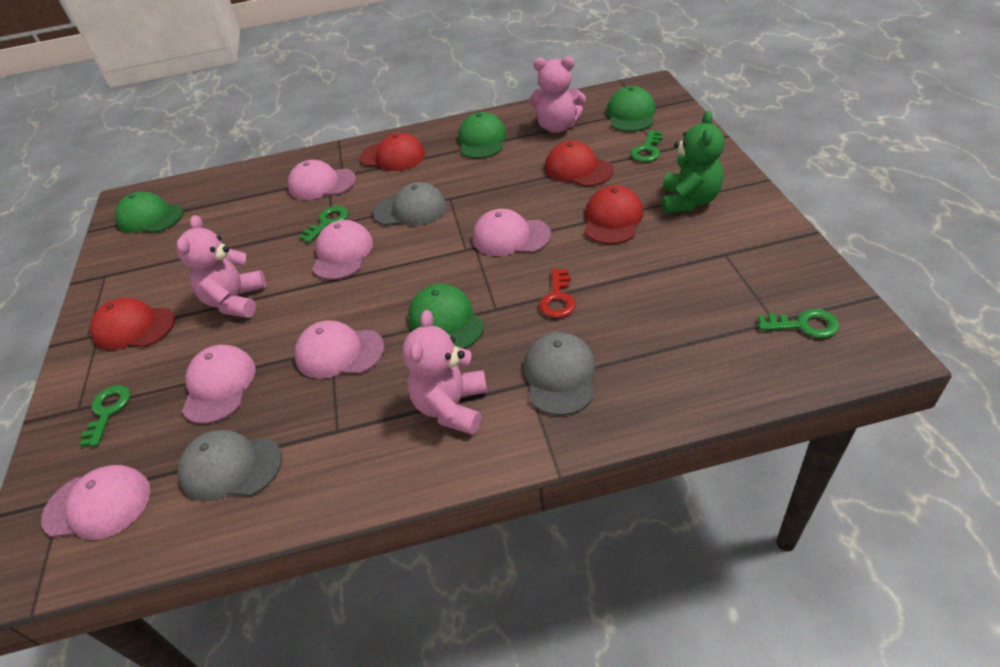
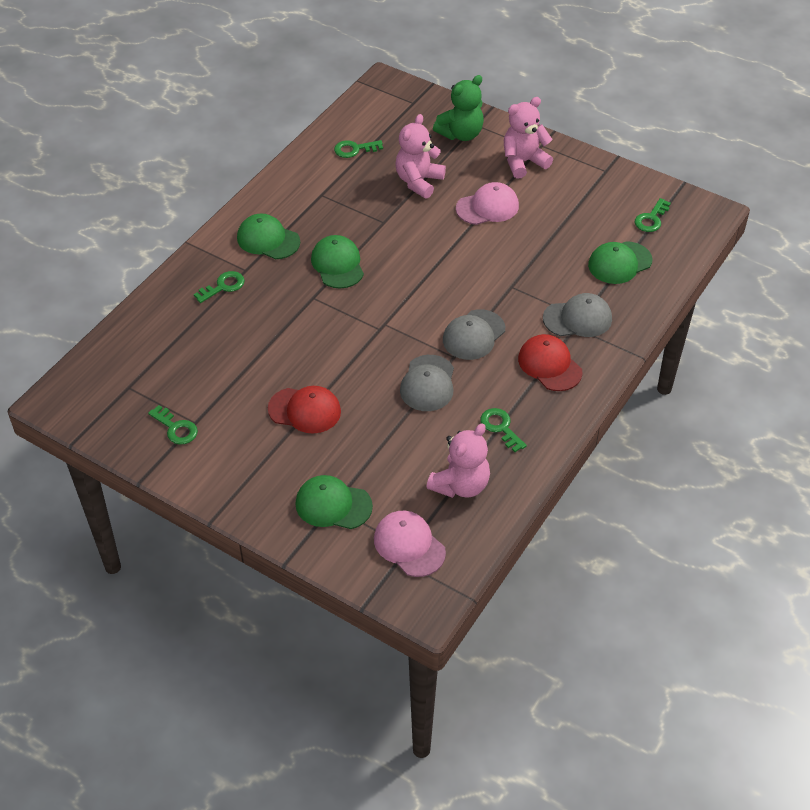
green key: [80,385,130,447] [299,206,348,243] [630,130,663,162] [758,309,839,338] = 4 -> [148,405,198,445] [194,271,245,303] [334,140,383,158] [480,408,527,452] [635,198,671,232] = 5
pink cap: [41,465,150,540] [182,345,256,424] [288,160,356,200] [294,320,385,379] [312,220,373,280] [473,209,551,256] = 6 -> [374,511,446,577] [456,182,519,225] = 2
red cap: [90,298,175,350] [360,133,425,171] [545,140,614,187] [584,185,643,244] = 4 -> [268,386,341,433] [518,334,583,391] = 2
red key: [539,269,576,318] = 1 -> none = 0

